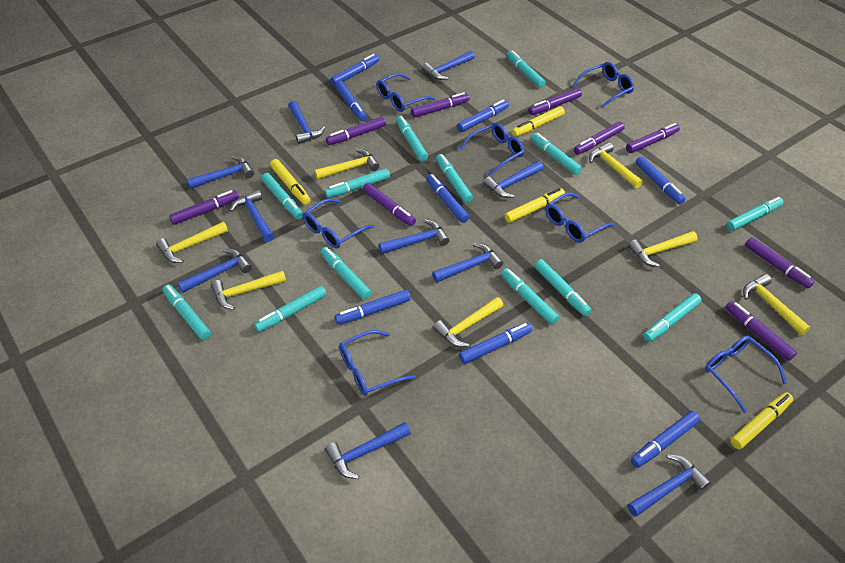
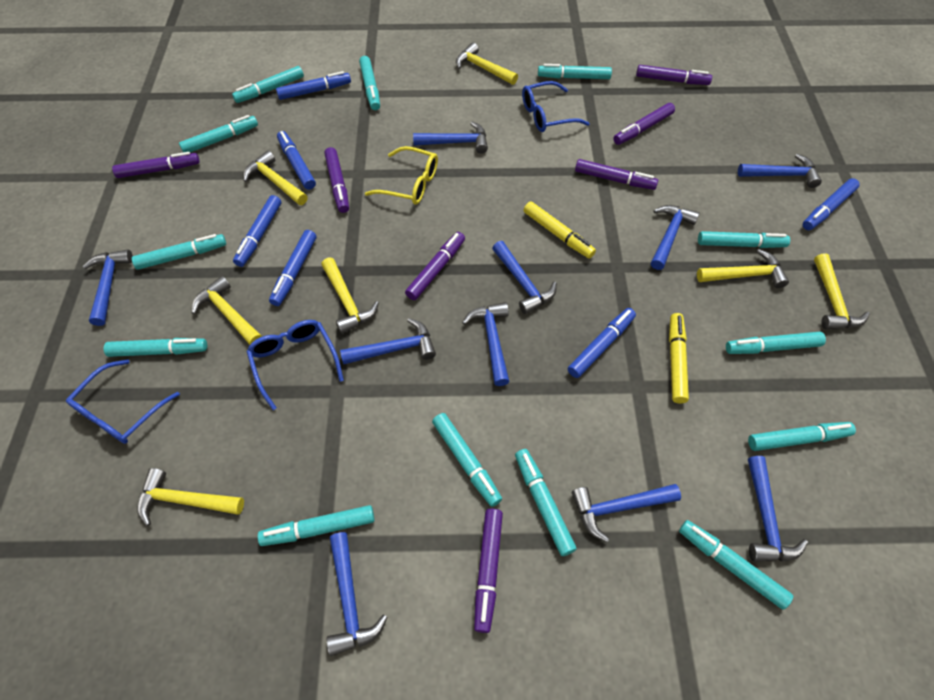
blue glasses: [303,198,374,249] [339,330,416,396] [376,73,436,112] [460,123,524,176] [545,192,615,242] [573,62,634,109] [705,335,787,413] = 7 -> [66,359,180,444] [246,320,344,410] [522,81,590,132] = 3
blue marker: [330,54,379,86] [335,81,367,121] [335,290,411,325] [426,174,469,223] [457,99,509,132] [459,322,532,364] [631,411,700,468] [635,156,685,204] = 8 -> [233,195,281,267] [269,230,316,306] [276,71,351,100] [277,131,316,190] [568,308,636,378] [803,178,860,230] = 6
purple marker: [169,190,239,225] [326,117,386,145] [363,183,416,226] [411,92,469,118] [528,88,582,115] [574,121,625,155] [626,123,680,153] [725,301,797,361] [745,237,815,289] = 9 -> [112,152,200,178] [324,147,349,213] [405,232,465,300] [474,509,503,633] [575,159,658,190] [613,103,675,145] [636,65,712,85] = 7
yellow glasses: none = 0 -> [365,146,438,204] = 1
yellow marker: [270,159,310,205] [504,188,565,223] [512,106,565,137] [730,392,793,449] = 4 -> [524,201,596,258] [669,313,689,404] = 2

